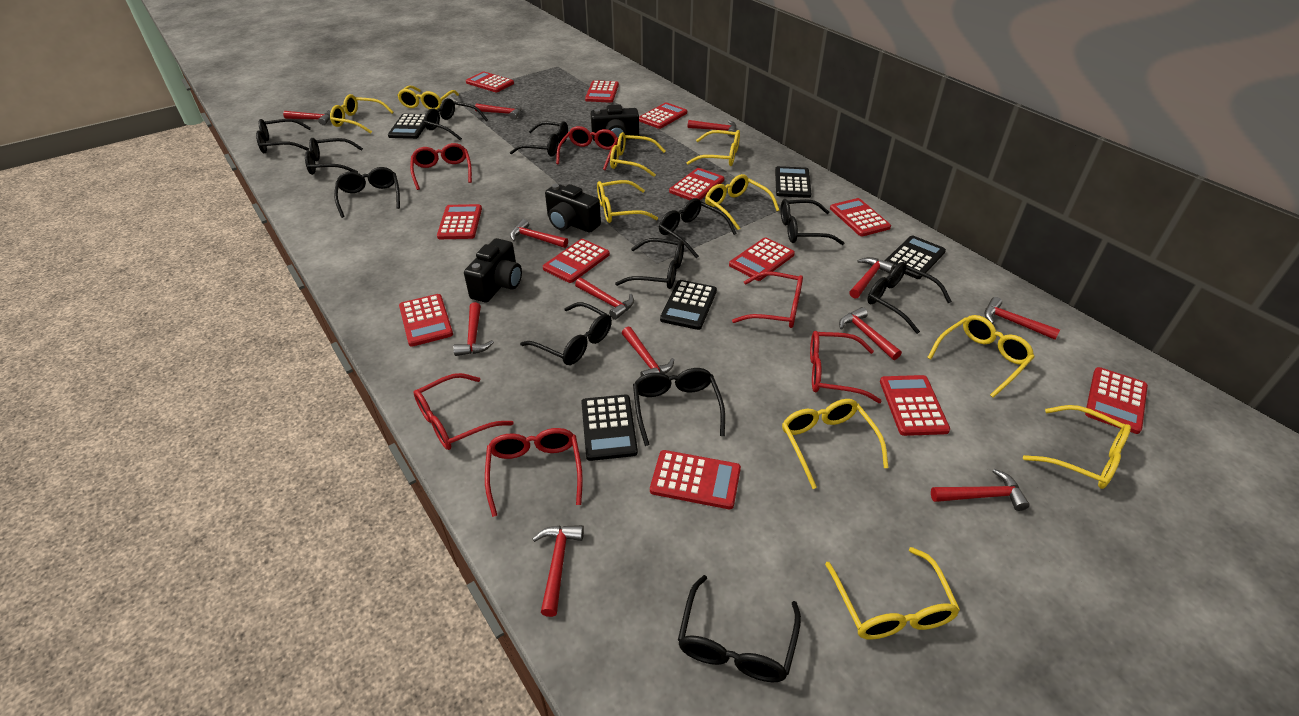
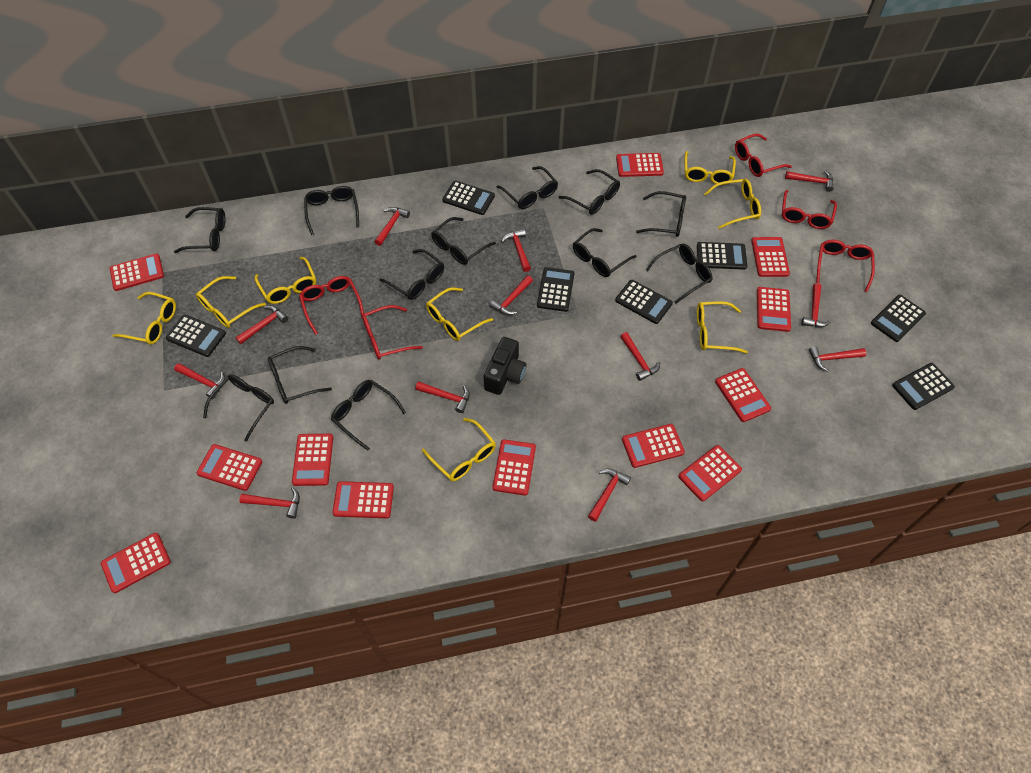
black calculator: [388,114,425,139] [581,395,638,461] [660,280,717,330] [775,166,812,198] [885,236,946,279] = 5 -> [166,315,226,357] [442,181,495,215] [537,267,574,312] [615,280,673,324] [697,242,747,270] [871,295,926,342] [892,363,955,410] = 7
black camera: [464,238,522,303] [545,184,601,233] [591,104,639,141] = 3 -> [484,337,527,395] = 1
red glasses: [410,143,472,190] [414,373,514,450] [485,428,583,517] [556,126,618,170] [732,271,803,328] [810,331,882,403] = 6 -> [299,276,364,335] [362,305,423,360] [735,134,792,177] [782,190,837,229] [816,240,875,292] = 5
yellow glasses: [330,94,394,134] [397,86,459,110] [597,180,658,223] [610,132,666,177] [687,130,740,166] [705,174,780,230] [782,399,889,489] [825,547,960,640] [927,315,1035,398] [1023,405,1131,489] = 10 -> [112,292,176,345] [196,276,266,328] [255,257,316,304] [422,418,496,481] [426,287,493,341] [685,151,736,185] [697,301,748,354] [704,179,761,229] = 8

